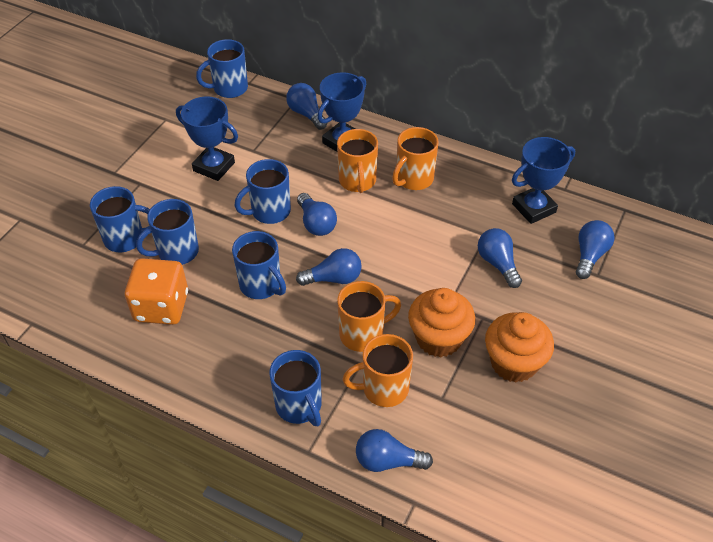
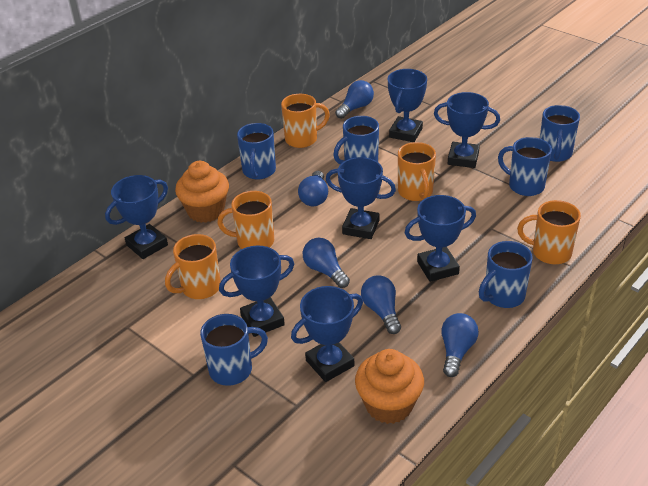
blue light bulb: [286,83,327,130] [296,248,362,286] [297,193,337,236] [356,429,433,472] [478,228,522,288] [576,220,614,279] = 6 -> [298,171,328,206] [303,238,350,288] [335,80,374,119] [361,275,401,334] [441,313,479,377] = 5
blue trophy: [176,96,238,181] [317,72,366,152] [512,137,575,224] = 3 -> [105,175,168,259] [219,246,294,337] [291,286,363,382] [326,157,396,239] [388,69,427,142] [405,195,476,282] [434,92,500,168] = 7
orange dice: [125,258,188,325] = 1 -> none = 0
orange mug: [337,129,378,193] [337,281,401,352] [343,334,413,407] [392,127,439,190] = 4 -> [165,234,221,299] [217,191,274,249] [281,94,330,148] [398,142,436,201] [517,200,581,264] = 5

